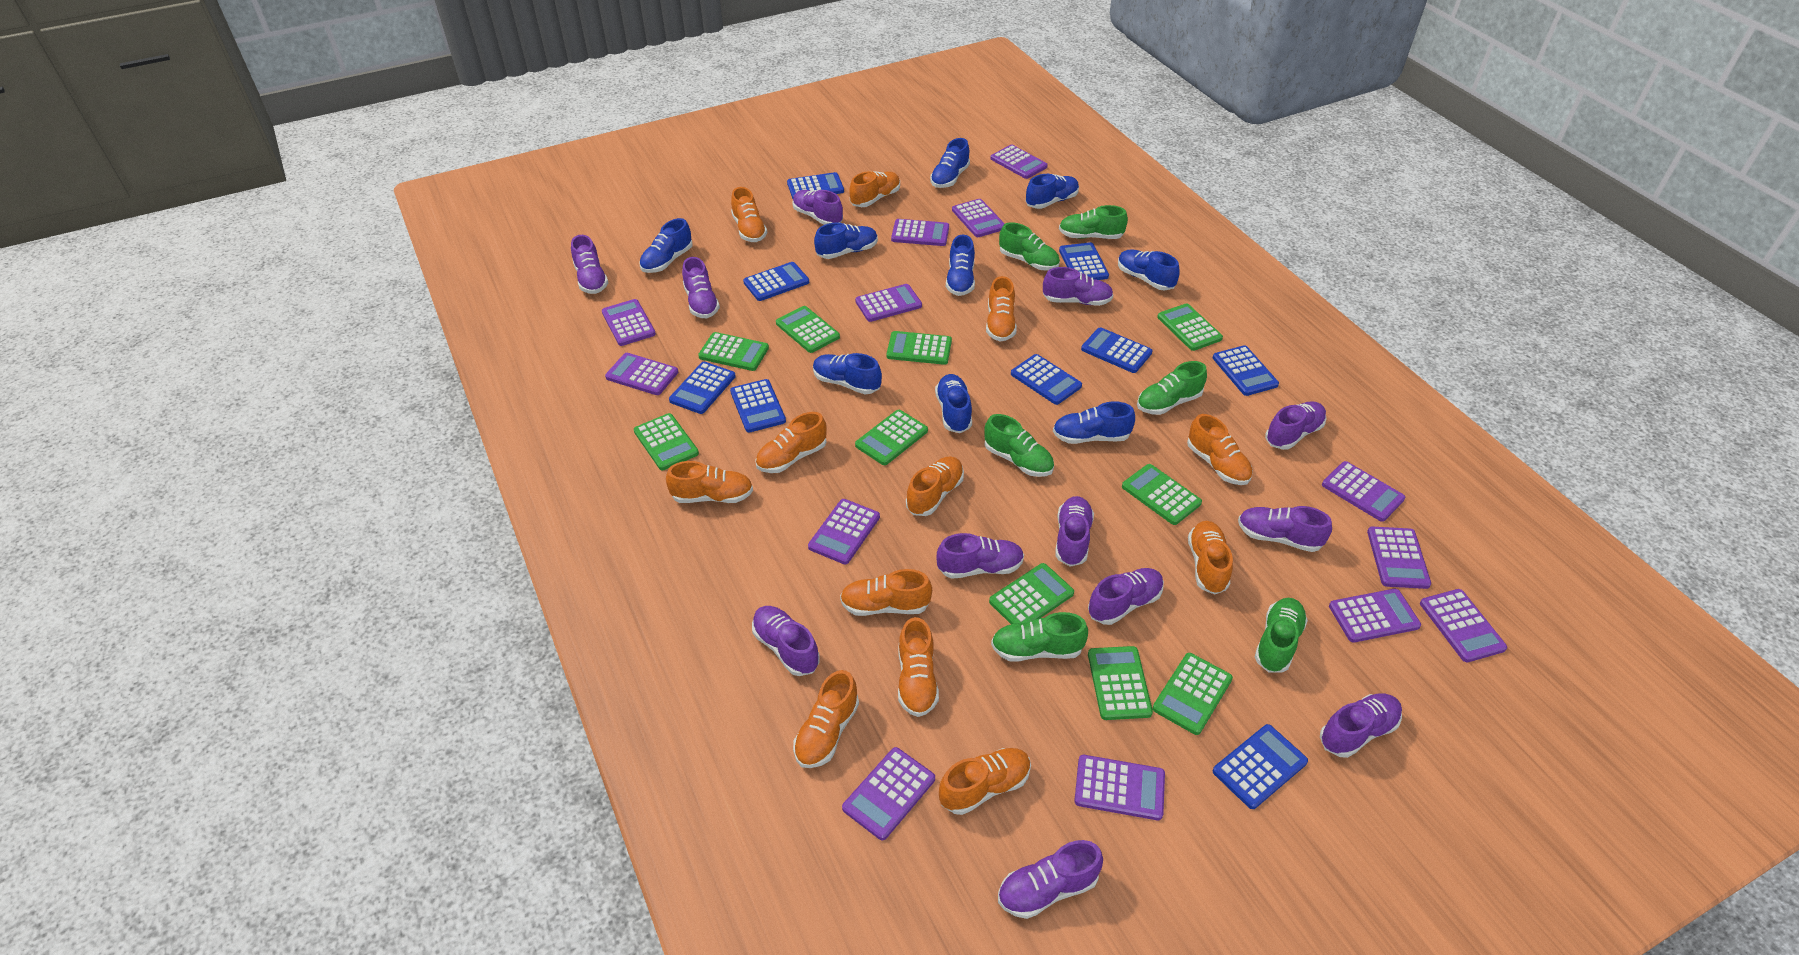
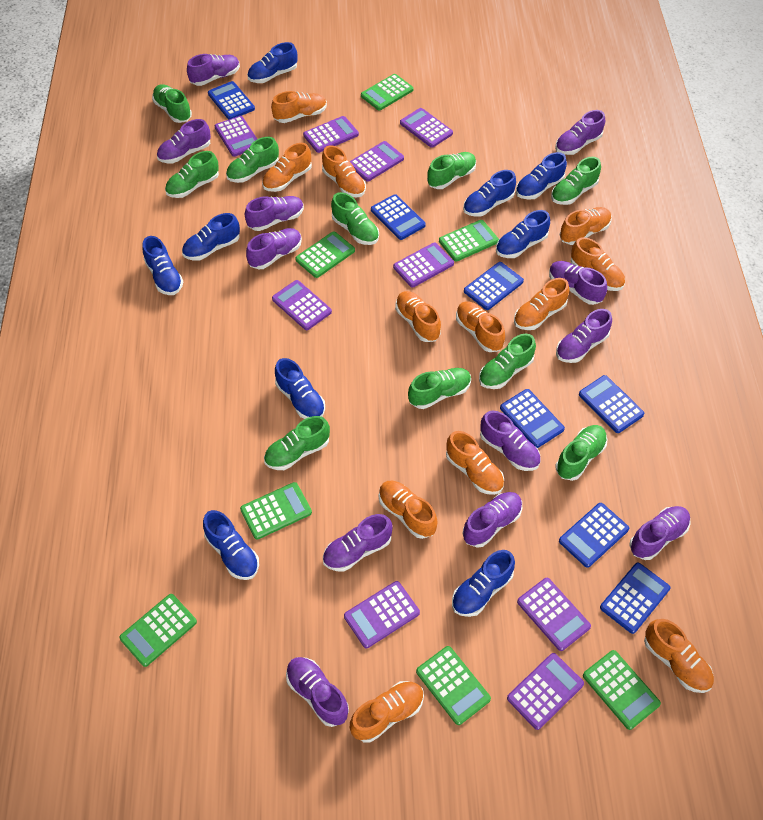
blue calculator: [669,362,736,414] [730,379,786,432] [743,262,809,301] [787,172,844,199] [1011,354,1082,405] [1059,242,1109,280] [1081,327,1152,373] [1213,345,1279,396] [1213,724,1308,809] = 9 -> [208,81,255,120] [371,194,426,240] [464,262,524,310] [500,389,565,448] [559,503,629,568] [579,375,644,433] [600,562,670,634] = 7
green calculator: [634,413,699,470] [698,332,769,371] [776,306,840,353] [855,410,928,465] [886,331,952,365] [989,563,1074,624] [1088,646,1153,720] [1122,464,1202,525] [1152,653,1233,735] [1157,303,1223,351] = 10 -> [119,594,197,667] [240,482,312,540] [295,231,355,278] [361,74,413,111] [416,646,491,725] [439,220,499,262] [583,650,661,730] = 7
green shoe: [984,414,1054,477] [991,612,1088,662] [999,222,1060,271] [1059,205,1128,239] [1137,361,1207,415] [1255,598,1308,672] = 6 -> [152,84,192,123] [165,151,219,198] [226,137,279,183] [264,416,330,470] [331,192,379,245] [408,368,471,409] [427,152,476,189] [479,334,536,389] [551,157,601,205] [555,425,608,481] = 10
purple calculator: [602,299,656,346] [605,353,678,395] [808,499,880,564] [842,747,935,840] [855,284,922,322] [891,219,949,246] [952,199,1005,237] [990,145,1048,179] [1074,755,1165,820] [1322,461,1406,522] [1329,589,1421,642] [1367,527,1431,589] [1420,589,1507,662] = 13 -> [215,116,257,157] [272,280,332,330] [303,116,359,153] [344,581,420,648] [350,141,404,182] [393,243,454,288] [400,108,453,148] [507,653,584,730] [517,578,591,651] = 9

